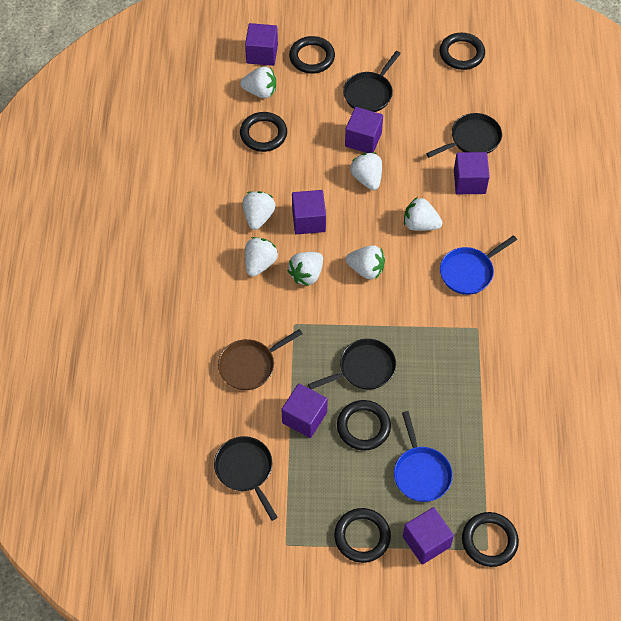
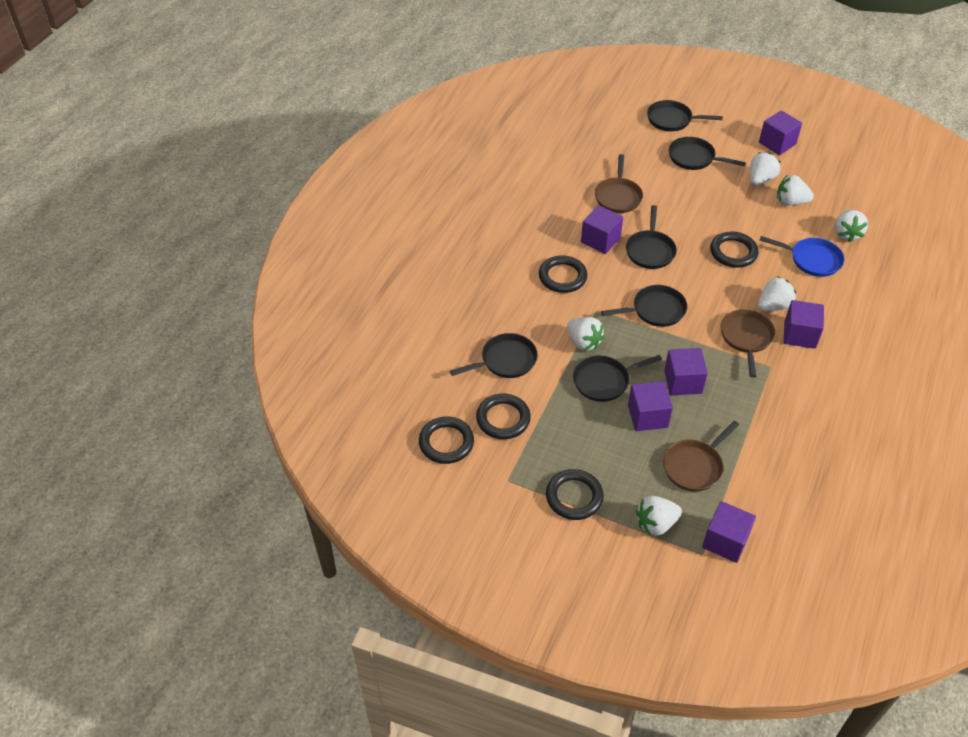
black pan: [214,436,278,521] [308,339,396,390] [343,51,401,112] [426,113,502,157] = 4 -> [450,333,537,378] [573,355,662,402] [601,285,687,327] [626,205,677,269] [647,100,723,131] [669,137,746,170] = 6
black ring: [240,112,287,152] [289,36,335,73] [334,508,391,563] [337,400,391,450] [440,33,485,70] [462,512,519,567] = 6 -> [419,416,474,464] [476,394,531,439] [539,255,587,293] [546,469,604,520] [710,231,759,268] = 5
blue pan: [394,411,453,502] [440,235,517,295] = 2 -> [760,236,844,277] = 1
brown pan: [218,329,303,390] = 1 -> [595,154,643,213] [663,421,739,491] [720,309,775,378] = 3
white strawberry: [240,66,276,98] [243,191,276,230] [245,237,278,277] [287,252,323,286] [346,245,385,280] [350,153,382,190] [404,197,442,231] = 7 -> [567,317,605,351] [636,496,682,536] [750,152,780,185] [758,276,796,311] [777,175,814,206] [835,210,868,242] = 6

